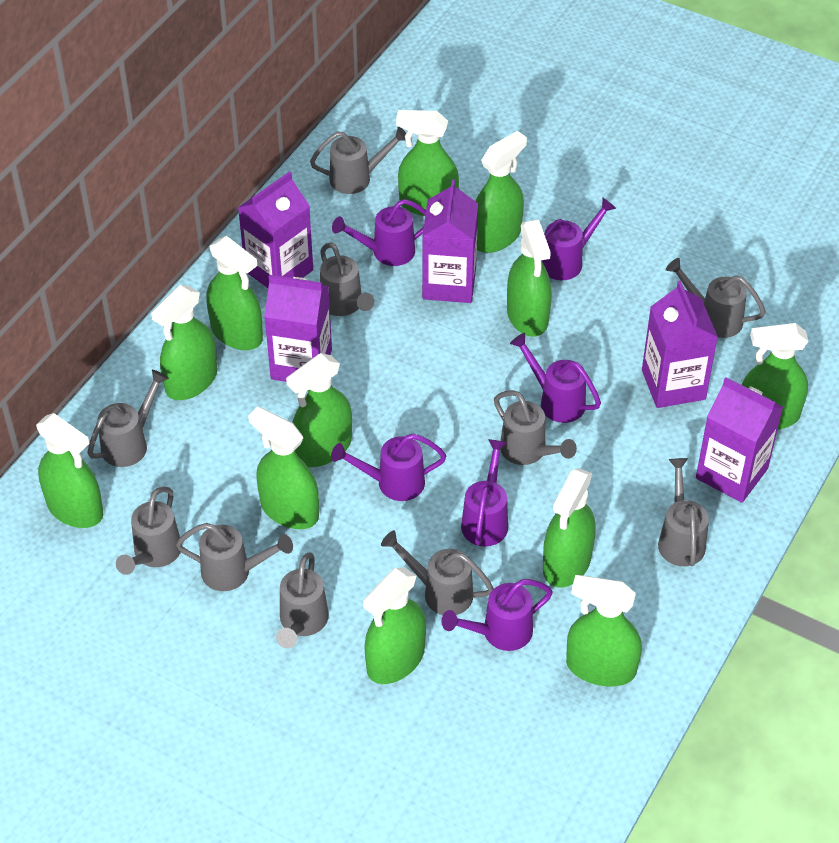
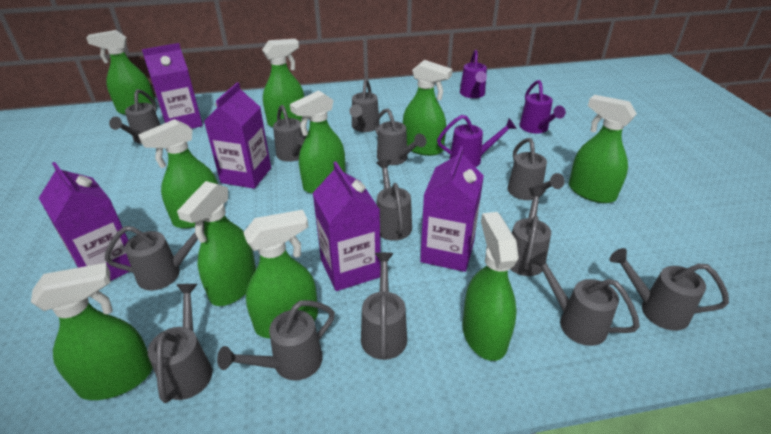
green spray bottle: [36,413,103,528] [151,285,218,400] [206,236,263,350] [248,407,319,529] [286,353,352,467] [363,567,426,684] [396,110,459,216] [476,131,527,253] [507,220,552,337] [543,468,596,588] [566,575,642,687] [742,323,809,430] = 12 -> [31,263,153,400] [86,30,156,115] [138,119,218,229] [177,181,256,306] [243,210,318,338] [262,39,305,127] [290,90,345,194] [403,60,452,156] [463,212,519,361] [569,95,637,203] = 10
grey watering can: [87,370,169,467] [116,487,181,575] [176,523,293,591] [276,553,329,648] [310,127,406,194] [320,242,374,316] [381,530,494,615] [494,390,577,465] [658,458,709,566] [666,258,766,338] = 10 -> [105,221,204,291] [109,89,160,144] [148,284,212,403] [217,300,335,381] [273,105,306,162] [349,79,380,132] [361,252,407,360] [374,108,426,165] [376,159,412,241] [508,138,565,200] [510,188,551,276] [530,252,640,346] [610,248,729,331] = 13
purple watering can: [331,433,446,501] [332,199,426,266] [442,579,553,651] [461,439,508,547] [510,333,601,423] [541,198,616,280] = 6 -> [437,115,517,167] [460,50,487,98] [519,80,566,134] = 3

